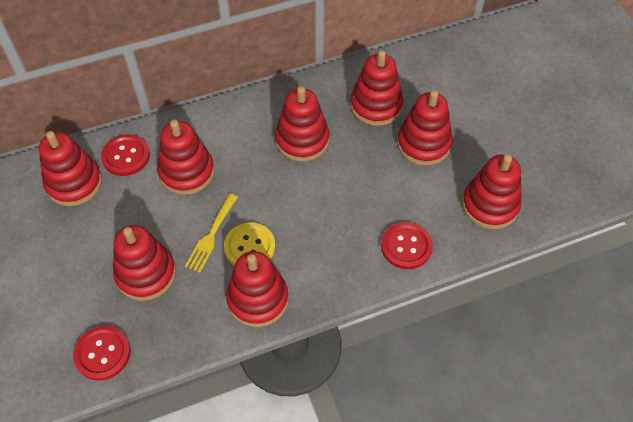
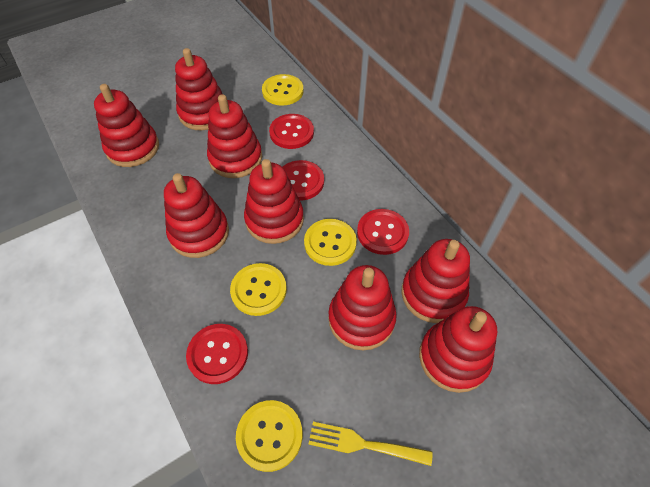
red button: [73,326,131,381] [101,134,150,176] [381,222,433,269] = 3 -> [186,324,248,384] [269,114,314,149] [283,160,324,201] [357,209,409,255] = 4
yellow button: [224,222,275,266] = 1 -> [230,263,287,316] [236,400,303,472] [262,74,304,106] [304,219,357,266] = 4

